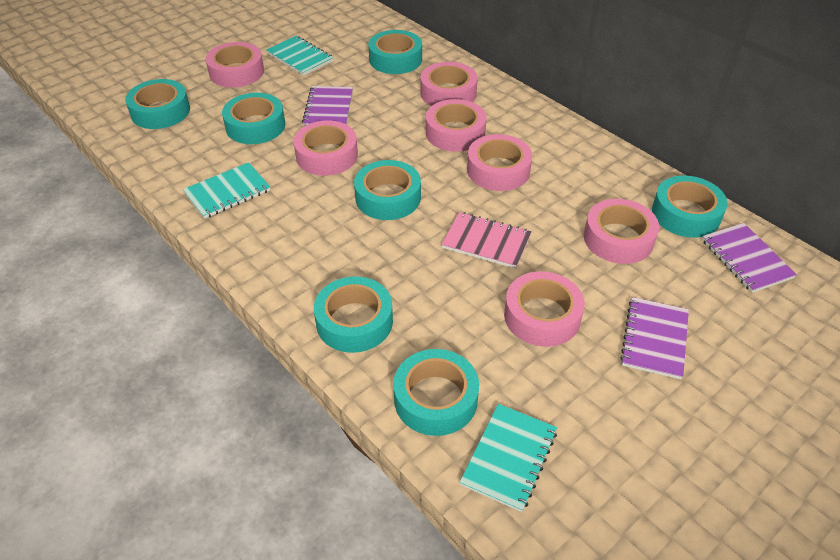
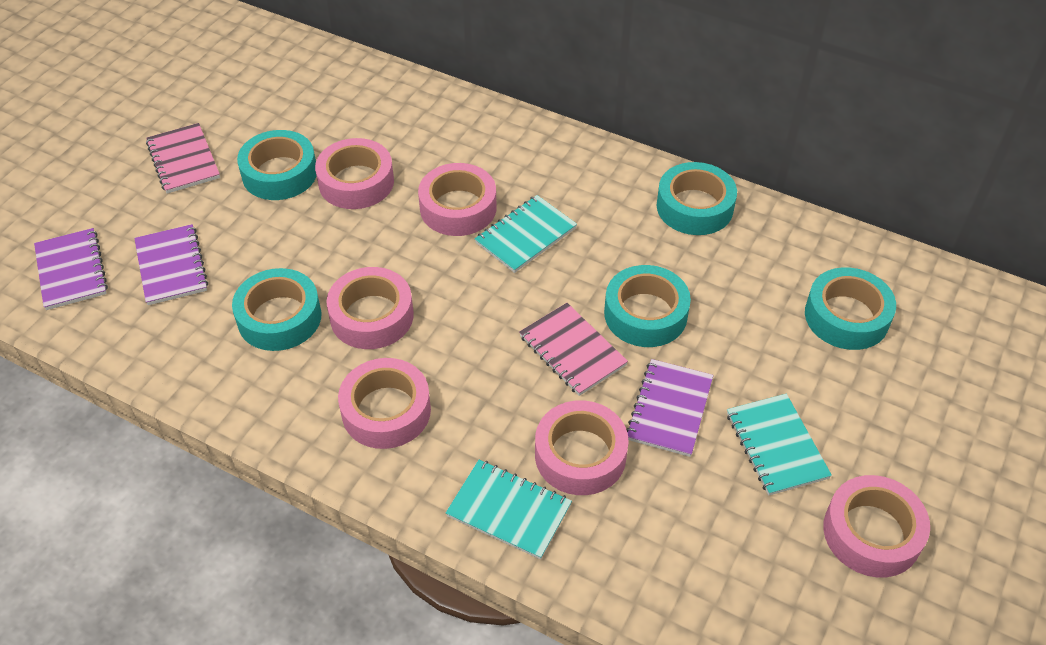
pink notebook: [441,212,532,269] = 1 -> [146,123,220,194] [519,303,628,396] = 2
pink tape: [206,42,264,88] [293,121,358,176] [421,62,478,106] [426,99,486,152] [467,134,532,191] [504,271,585,347] [584,199,659,264] = 7 -> [315,138,394,209] [326,267,414,349] [338,358,431,449] [418,163,497,236] [535,400,629,495] [823,475,930,578] = 6
turquoise tape: [125,79,190,129] [222,93,285,144] [314,276,393,353] [354,160,421,220] [368,30,422,74] [393,349,479,436] [652,176,727,238] = 7 -> [232,268,322,351] [237,130,317,200] [604,265,691,347] [657,162,737,235] [805,267,896,350] = 5

